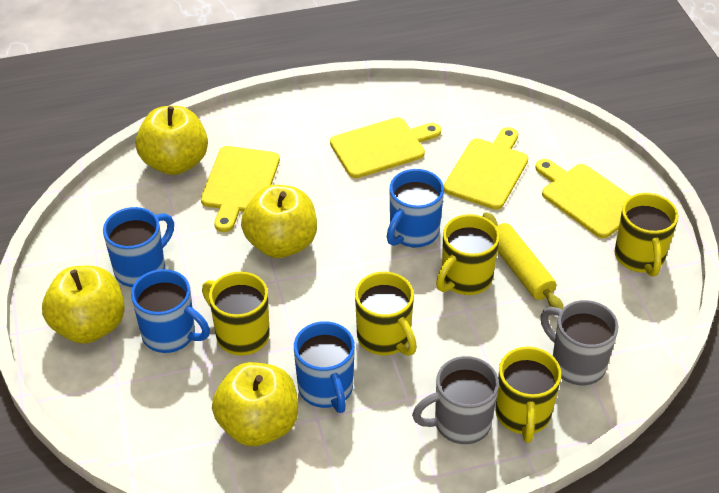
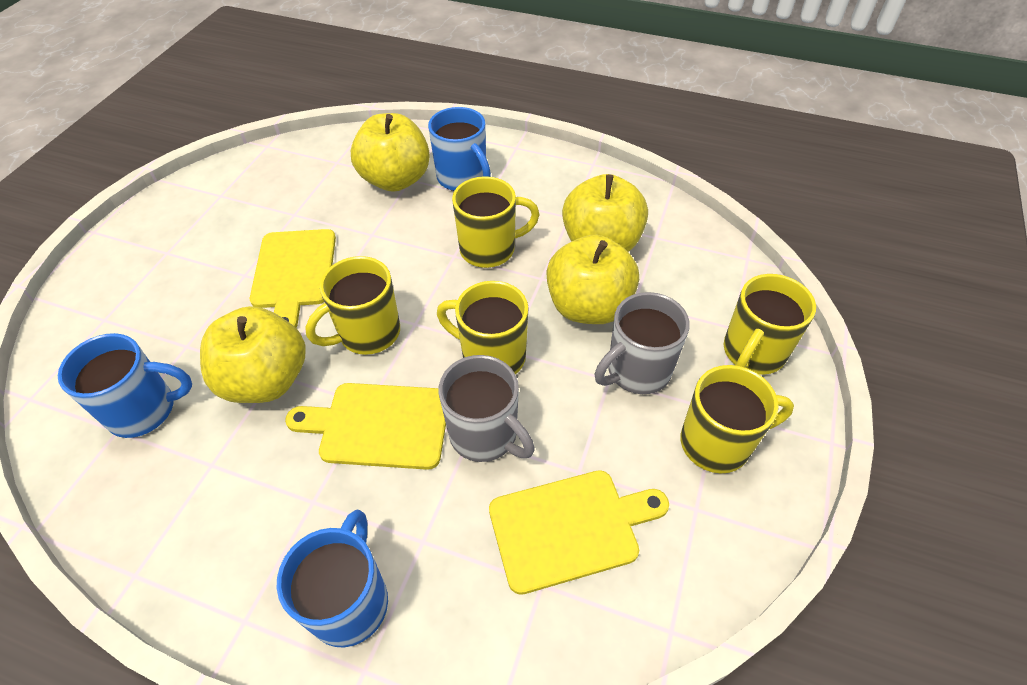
blue mug: [103,207,174,287] [131,269,210,353] [294,321,355,413] [387,169,444,247] = 4 -> [58,333,192,438] [277,510,388,647] [428,107,491,191] = 3
yellow cutting board: [201,146,280,232] [330,117,441,178] [444,127,528,210] [535,159,631,238] = 4 -> [250,229,336,328] [285,383,446,470] [489,470,669,595] = 3
yellow rolling pin: [483,212,564,309] = 1 -> none = 0

